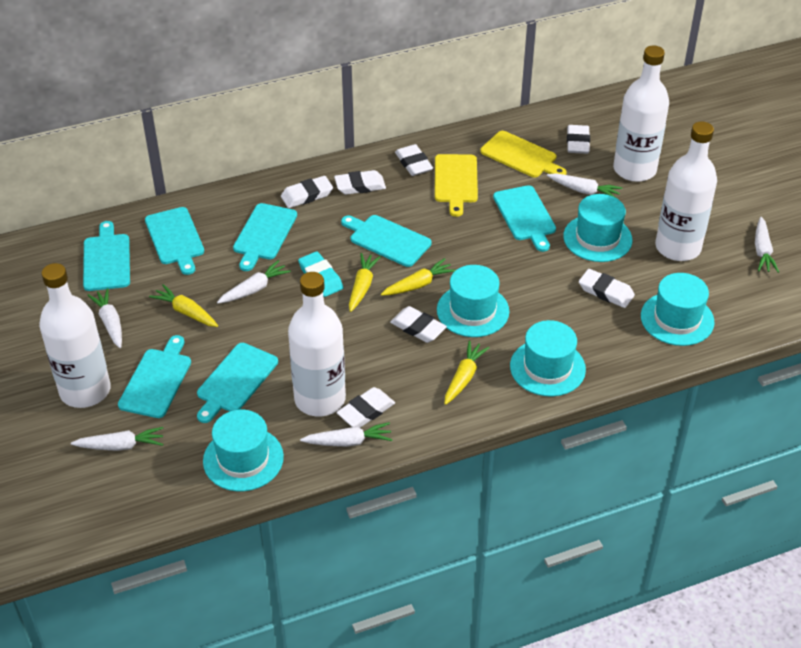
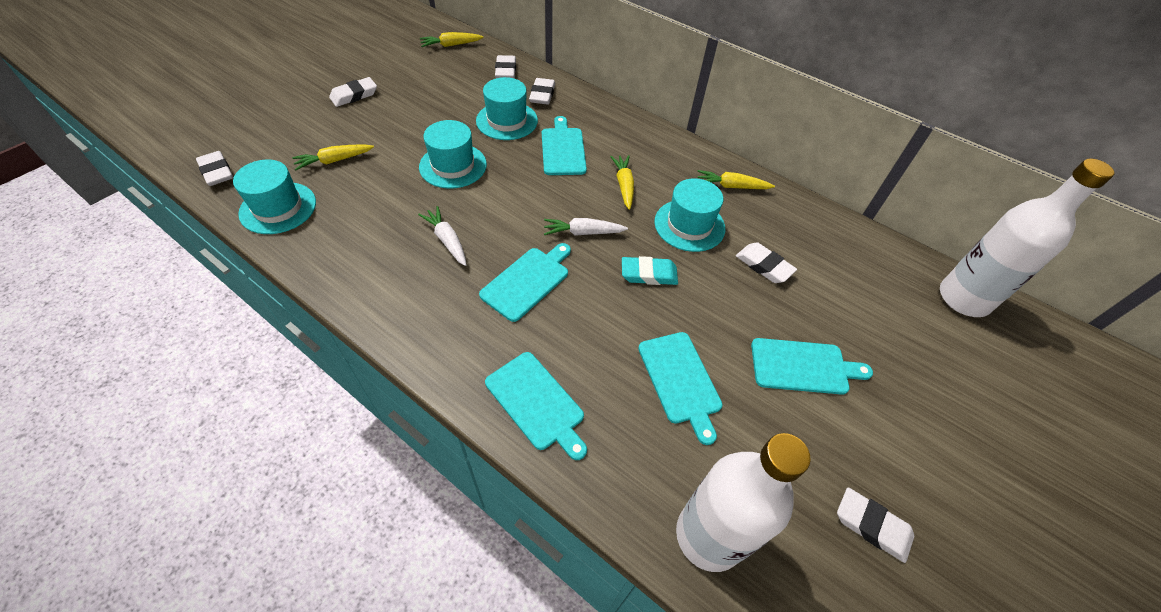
turquoise cutting board: [83,221,130,291] [118,335,191,418] [145,207,204,275] [197,343,278,423] [233,203,297,271] [341,215,432,267] [493,185,556,252] = 7 -> [479,243,571,322] [485,352,587,460] [542,116,587,175] [638,332,723,445] [751,338,873,395] = 5
turquoise hat: [203,410,284,491] [437,265,509,337] [510,320,586,397] [563,194,633,262] [641,273,715,346] = 5 -> [233,160,316,234] [419,120,487,189] [476,77,538,140] [654,178,725,252] = 4
white bottle: [39,263,111,408] [288,272,346,417] [613,46,669,182] [655,122,717,261] = 4 -> [676,433,811,572] [940,158,1115,317] = 2
white carrot: [71,427,163,451] [88,288,122,348] [217,260,291,303] [300,422,393,447] [547,173,622,198] [755,217,779,273] = 6 -> [418,206,466,266] [544,218,628,236] = 2
white eraser: [281,176,333,208] [334,170,386,195] [336,387,395,428] [390,306,447,343] [395,144,433,176] [567,125,590,154] [579,269,635,308] = 7 -> [196,151,233,186] [329,77,377,107] [495,55,516,79] [529,78,555,105] [736,242,797,283] [837,487,914,563] = 6
yellow cutting board: [435,154,478,217] [480,131,567,177] = 2 -> none = 0

